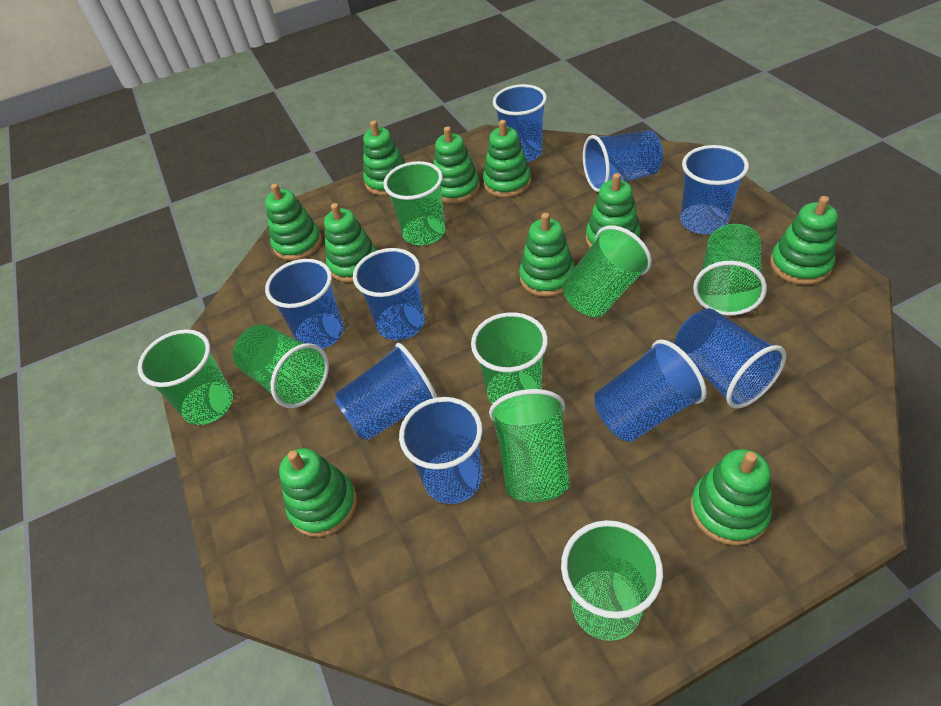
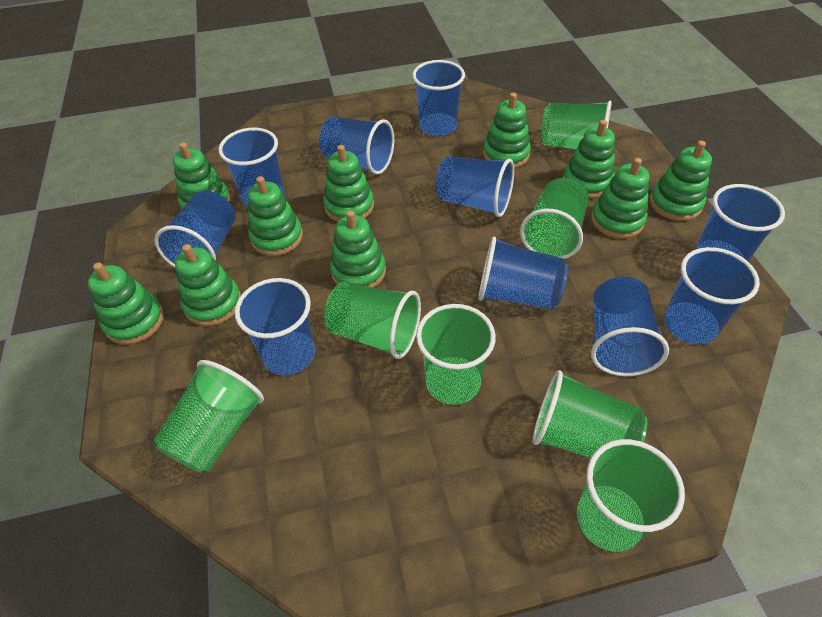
blue cup: [265,259,344,349] [334,343,437,441] [353,248,425,340] [399,397,483,504] [493,84,547,162] [583,130,663,192] [594,339,707,442] [675,308,786,409] [680,145,749,234] = 9 -> [154,191,235,267] [219,128,284,207] [235,278,315,376] [319,117,394,175] [412,60,465,136] [435,156,514,217] [478,237,568,309] [591,277,669,376] [664,247,760,345] [695,184,785,261] = 10
green cup: [138,329,233,425] [233,324,329,408] [383,161,445,245] [471,312,548,404] [489,389,570,503] [561,520,663,641] [562,225,652,317] [693,224,767,316] = 8 -> [154,360,264,473] [324,282,421,359] [416,304,496,405] [520,178,589,259] [533,370,647,458] [541,101,612,149] [577,439,685,552] = 7

